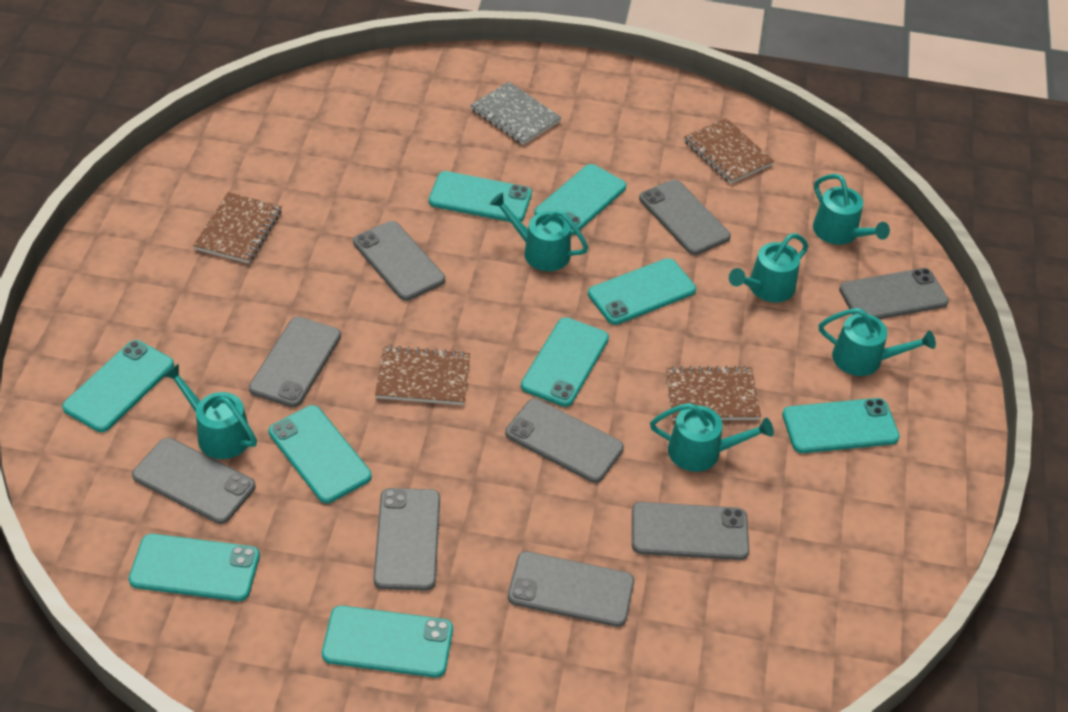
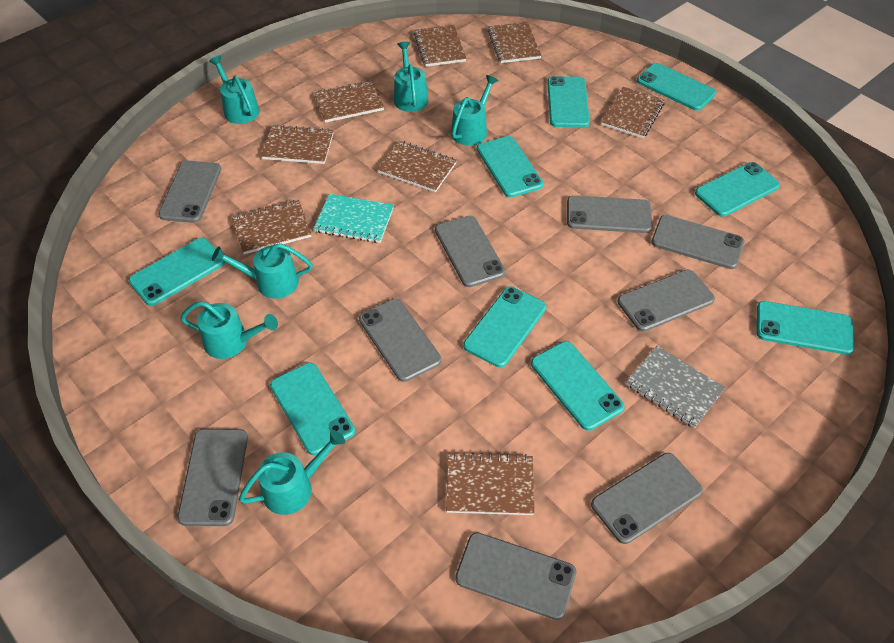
brown notebook: [193,192,282,263] [375,345,470,405] [666,366,761,421] [684,118,774,184] = 4 -> [232,200,312,254] [261,125,334,164] [314,80,384,123] [377,141,457,192] [414,25,466,67] [446,452,535,515] [488,22,542,63] [601,87,665,138] = 8
turquoise notebook: none = 0 -> [314,194,394,243] = 1

